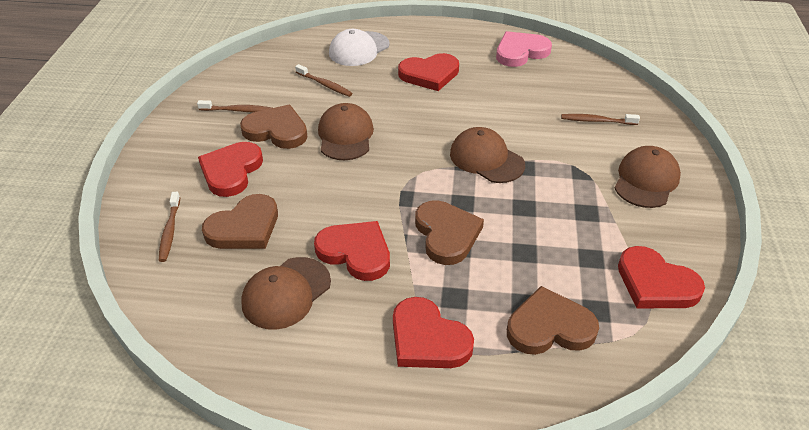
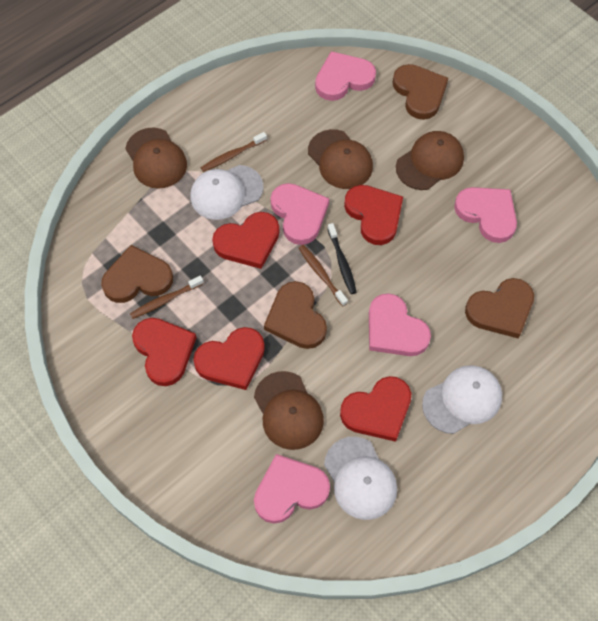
black toothbrush: none = 0 -> [327,223,357,294] = 1
brown toothbrush: [159,192,180,262] [197,100,272,112] [295,64,352,97] [561,114,640,125] = 4 -> [130,276,204,319] [200,132,267,172] [299,245,348,307] = 3
pink heart: [496,31,552,67] = 1 -> [254,454,330,524] [270,183,329,245] [315,51,376,101] [369,293,431,356] [454,187,517,243] = 5
white cap: [329,29,390,66] = 1 -> [191,165,263,220] [324,437,397,520] [422,365,502,434] = 3

